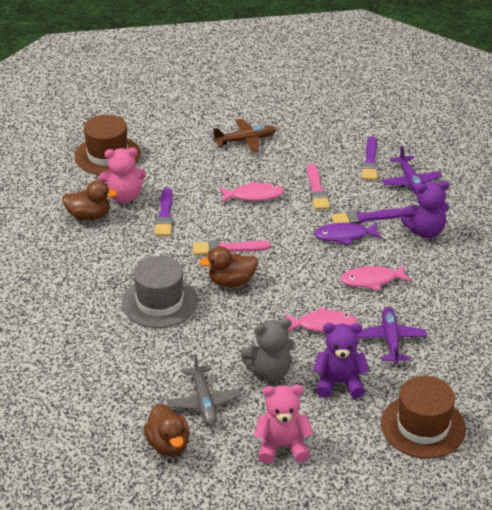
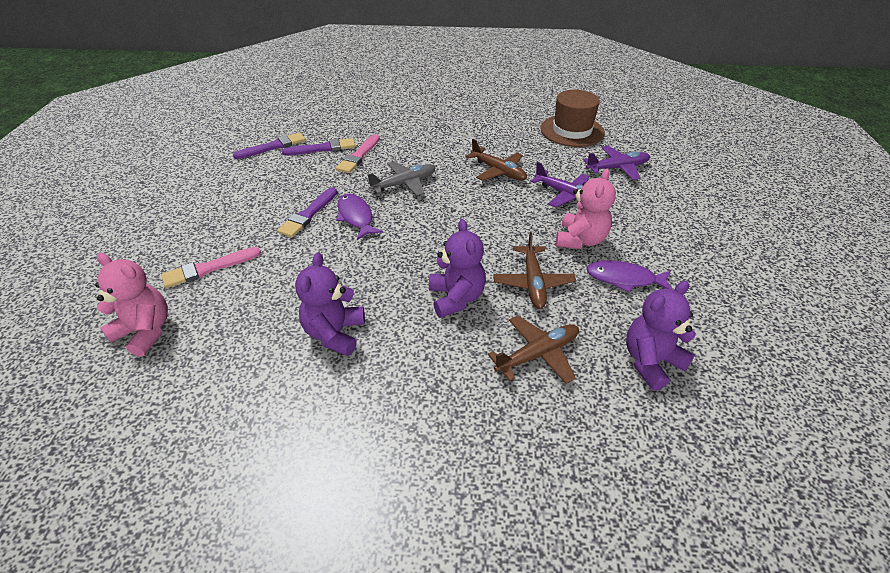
brown duck: [62,180,118,220] [144,404,190,456] [199,246,258,287] = 3 -> none = 0
brown hat: [74,115,141,175] [381,376,466,459] = 2 -> [540,90,605,147] = 1
brown plane: [213,119,277,152] = 1 -> [466,139,527,181] [488,316,579,384] [493,232,576,309] = 3
grey hat: [122,256,198,328] = 1 -> none = 0
grey teddy bear: [241,319,294,381] = 1 -> none = 0
pink fish: [219,181,284,203] [285,307,358,332] [340,264,412,291] = 3 -> none = 0
purple fish: [314,222,382,245] = 1 -> [336,194,383,240] [586,260,672,293] = 2
purple teddy bear: [313,323,369,398] [401,181,450,238] = 2 -> [295,252,365,356] [429,219,486,318] [626,281,696,391] = 3

